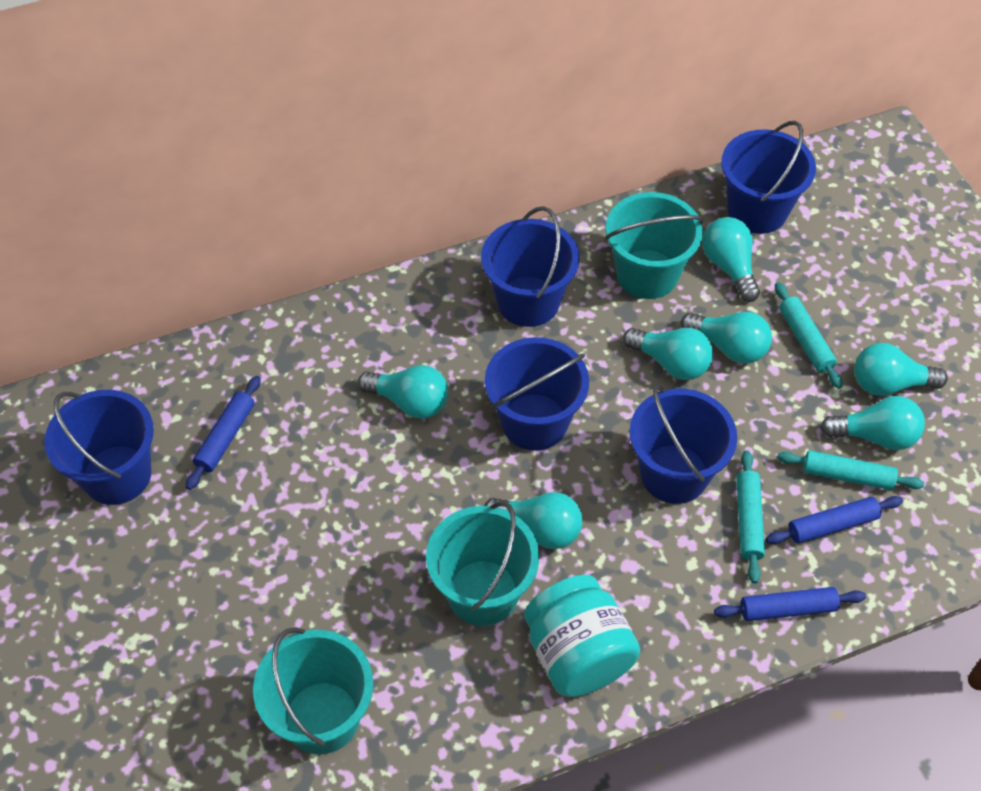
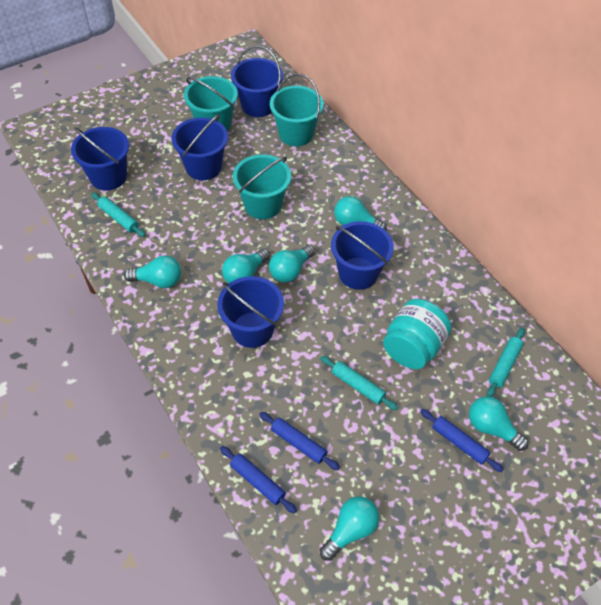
turquoise light bulb: [358,365,448,419] [484,492,583,549] [623,328,713,380] [681,312,772,364] [702,217,760,302] [821,396,925,450] [854,343,948,396] = 7 -> [124,256,181,288] [222,249,270,283] [269,245,315,282] [320,496,379,561] [334,196,387,231] [469,396,529,451] = 6

